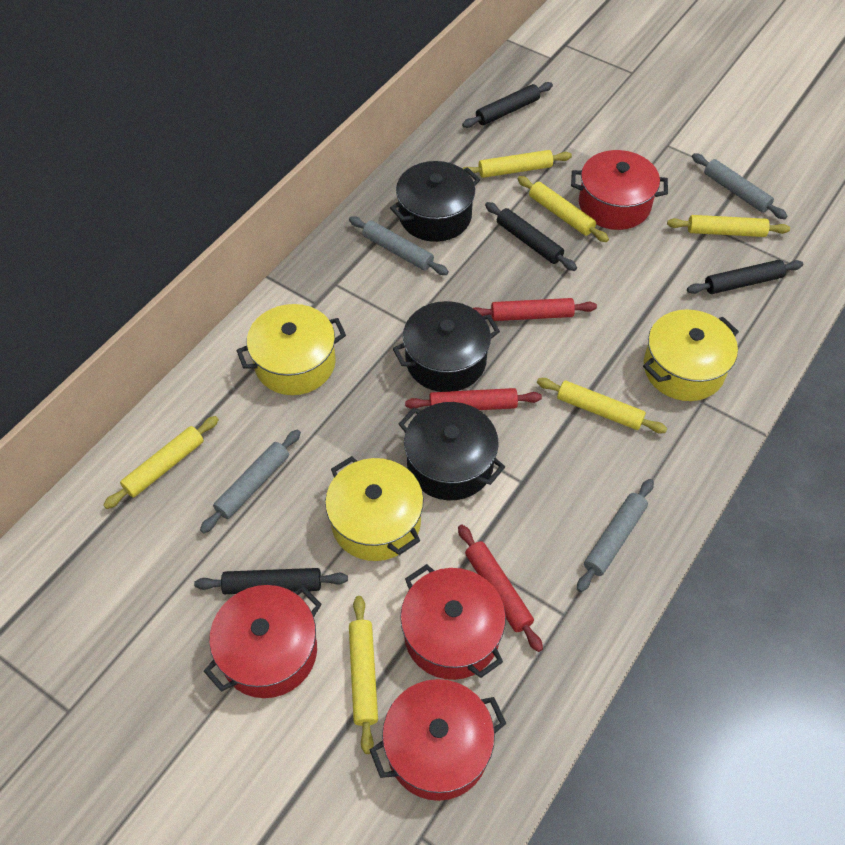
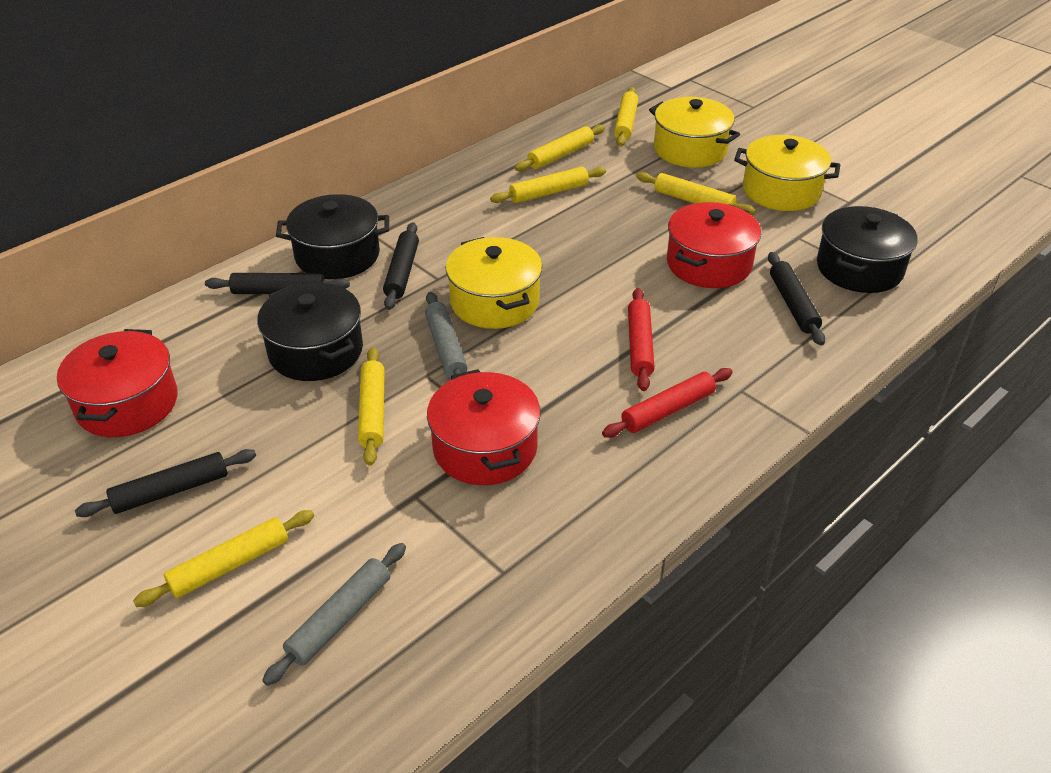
grey rolling pin: [200,430,301,533] [349,216,449,275] [577,479,654,592] [692,153,787,219] = 4 -> [262,543,406,686] [425,292,467,378] = 2
red pot: [204,585,322,698] [370,679,507,801] [400,564,506,680] [571,150,668,230] = 4 -> [57,329,178,437] [427,369,541,485] [667,202,761,288] = 3
red rolling pin: [405,388,542,410] [458,524,543,652] [473,298,597,321] = 3 -> [602,368,732,438] [628,288,655,391] = 2

